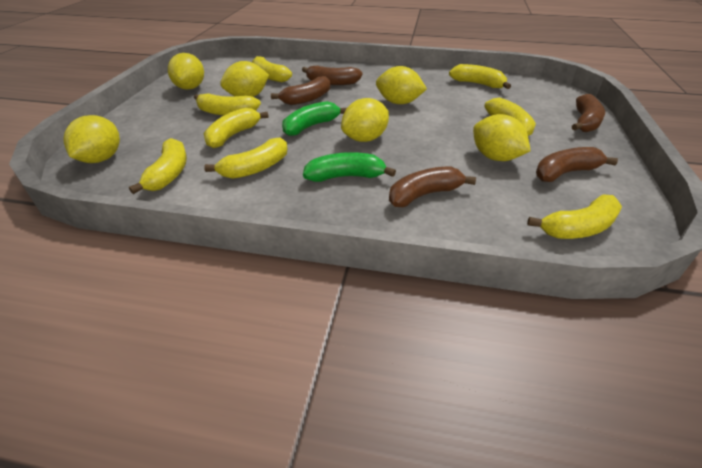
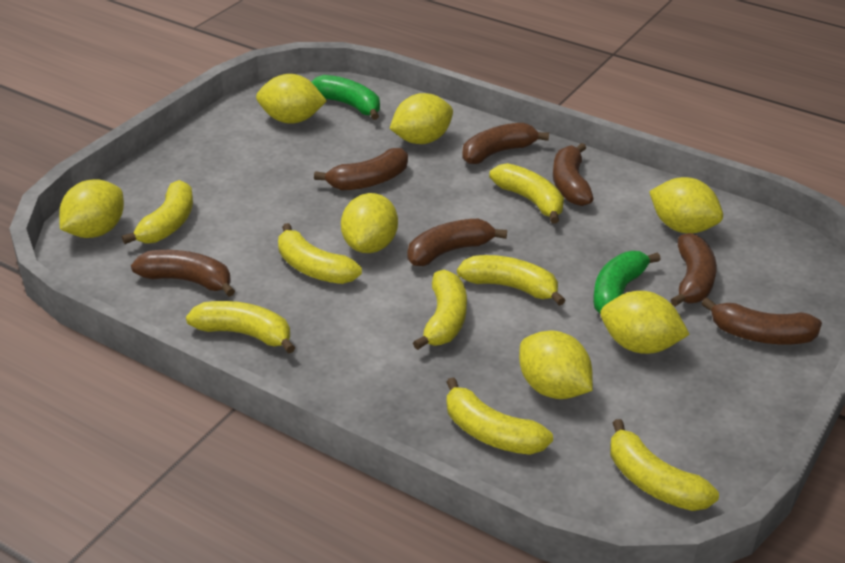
brown banana: [271,76,330,105] [302,66,363,85] [389,166,476,207] [536,147,618,182] [572,94,605,132] = 5 -> [131,250,235,297] [314,148,408,190] [408,219,507,266] [462,123,549,164] [553,143,594,206] [671,233,717,307] [701,298,822,345] = 7
yellow lemon: [64,115,120,163] [168,53,204,90] [220,61,269,97] [341,98,389,142] [376,66,427,104] [473,114,531,161] = 6 -> [59,179,124,238] [256,74,327,124] [341,193,398,253] [389,93,453,144] [519,330,593,399] [600,291,690,354] [649,177,723,233] = 7

